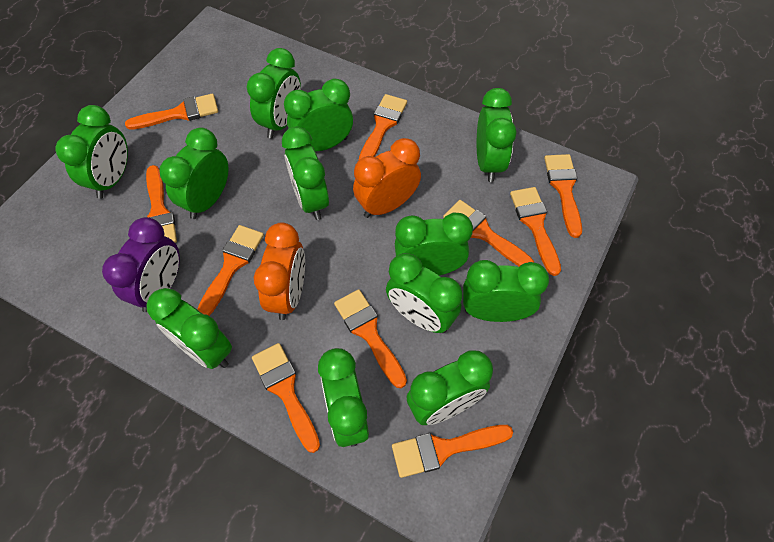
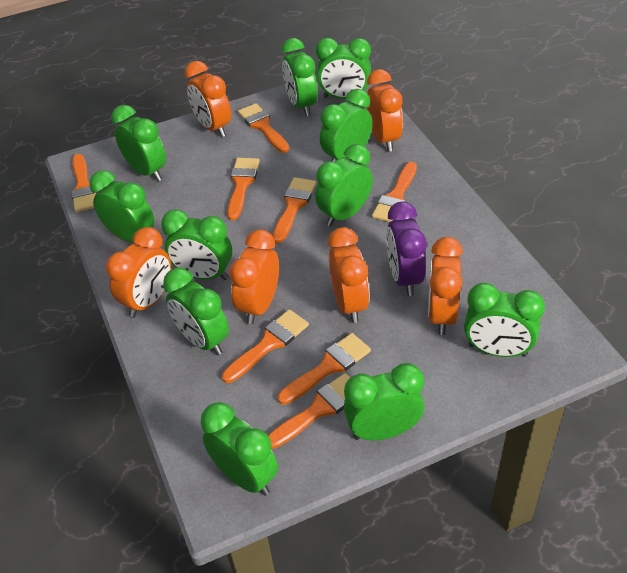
green clock: [55,105,128,199] [146,288,232,369] [159,128,229,219] [247,48,301,138] [282,127,329,220] [284,79,353,151] [318,348,369,447] [386,253,462,333] [395,212,473,275] [407,351,493,425] [463,260,549,322] [477,88,517,182] = 12 -> [89,170,154,242] [111,105,166,181] [161,209,232,280] [163,268,229,355] [201,402,278,496] [281,38,318,116] [315,144,373,227] [316,38,371,99] [320,89,373,162] [344,363,424,440] [464,283,545,357] = 11
orange brush: [125,94,218,130] [146,165,177,243] [197,225,264,316] [252,343,320,453] [334,289,407,388] [359,94,407,160] [392,425,513,478] [443,200,534,267] [510,187,561,276] [544,154,582,238] = 10 -> [71,154,97,212] [222,309,309,383] [227,158,260,220] [238,103,289,153] [268,373,350,449] [273,177,316,243] [278,333,371,405] [372,162,417,222] = 8
orange clock: [254,223,305,320] [353,138,421,218] = 2 -> [106,227,171,318] [185,61,231,137] [229,229,279,324] [328,227,370,323] [367,69,403,152] [428,237,463,335] = 6

